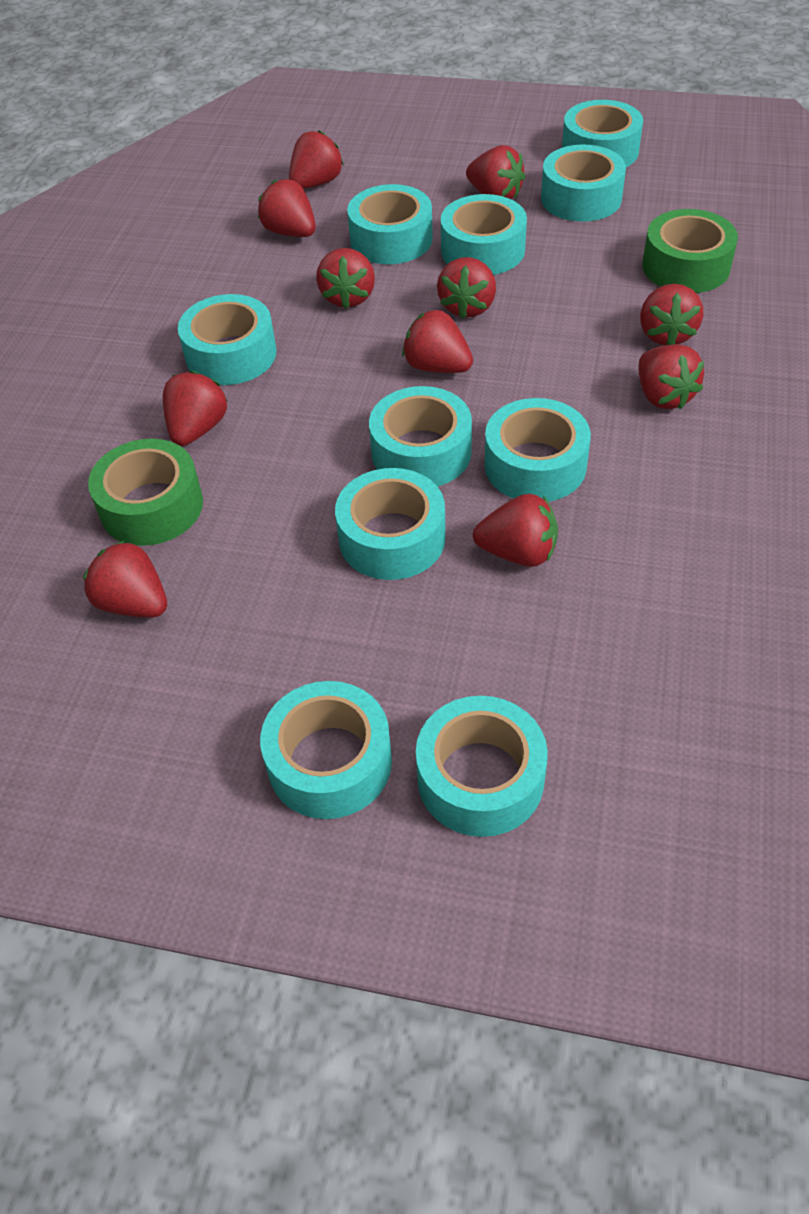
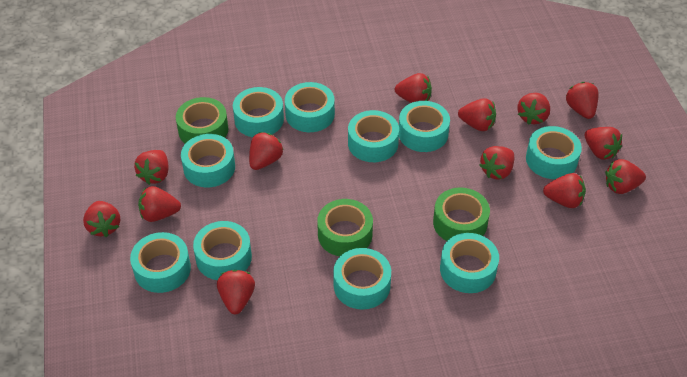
green tape: [88,439,203,546] [642,209,738,293] = 2 -> [176,97,229,144] [317,199,373,256] [433,187,490,241] = 3
red strawberry: [83,540,167,617] [163,371,227,446] [258,179,316,237] [289,130,344,189] [316,248,375,309] [402,310,473,373] [437,257,496,319] [466,145,526,199] [473,494,558,567] [639,344,704,409] [640,284,703,345] = 11 -> [83,201,121,237] [134,150,169,185] [138,186,181,222] [217,270,255,314] [249,132,283,170] [395,73,432,103] [458,98,496,131] [479,146,514,180] [517,93,550,125] [543,173,586,208] [566,82,599,119] [585,127,622,160] [605,159,646,194] = 13

